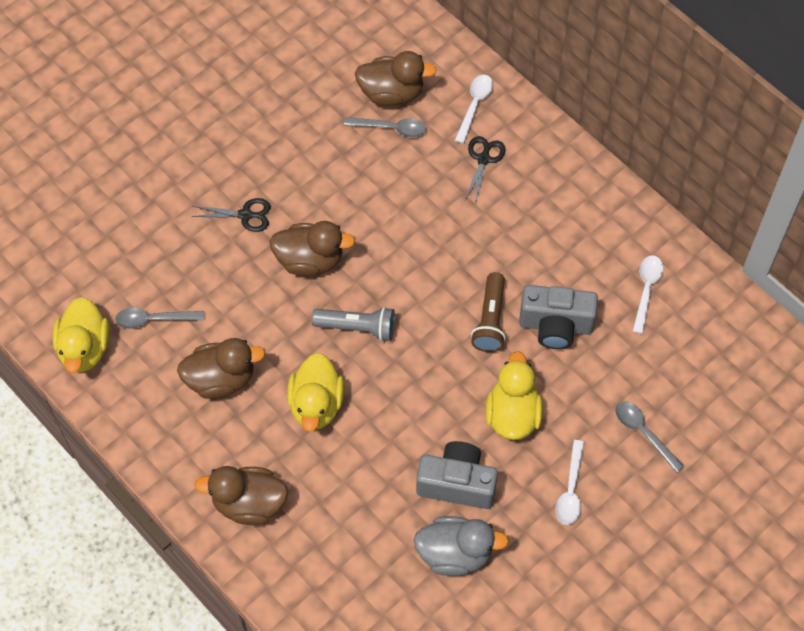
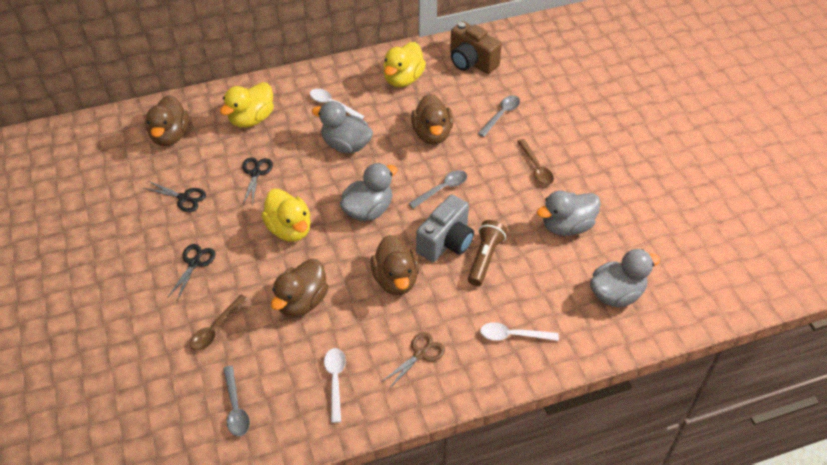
black scissors: [191,198,271,232] [465,136,506,202] = 2 -> [143,181,206,212] [168,244,215,301] [242,158,273,206] = 3
brown camera: none = 0 -> [450,21,502,74] = 1
brown scissors: none = 0 -> [381,332,445,389] = 1
brown spoon: none = 0 -> [190,294,248,351] [517,139,554,185] = 2
grey camera: [416,441,498,509] [519,285,598,349] = 2 -> [416,195,474,262] = 1
grey duck: [414,516,509,576] = 1 -> [312,101,373,153] [340,163,398,221] [537,190,601,236] [590,249,660,308] = 4
grey flashlight: [312,307,395,341] = 1 -> none = 0

